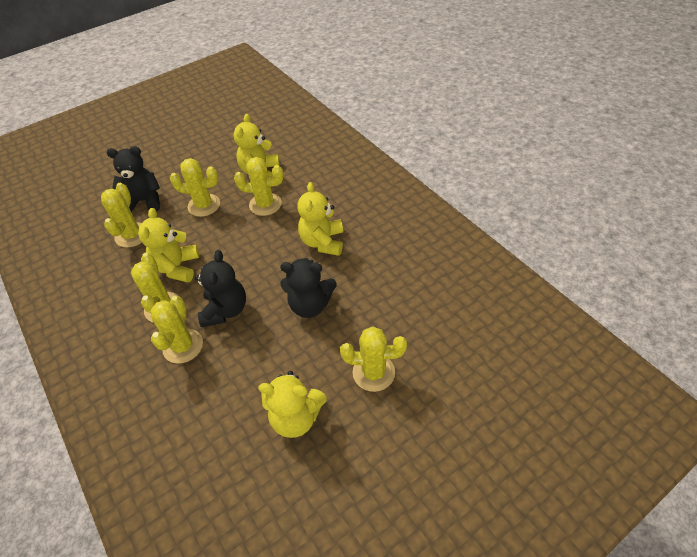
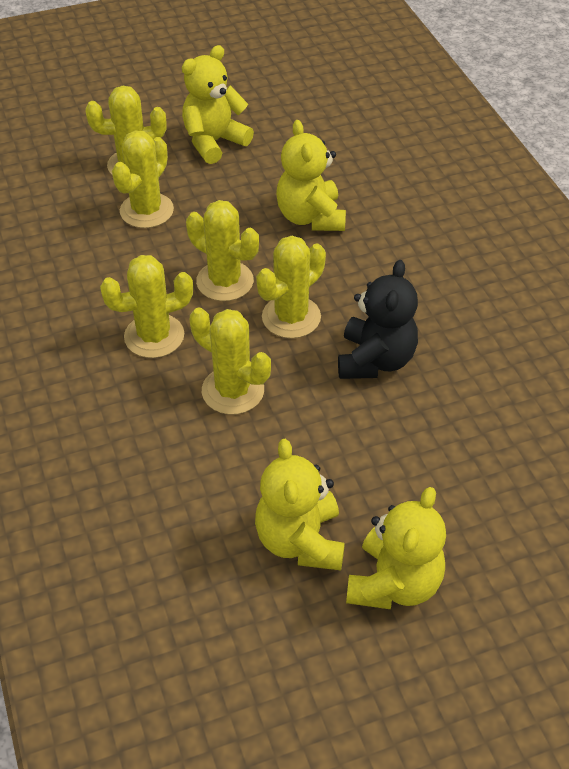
black teddy bear: [107,146,160,212] [195,250,246,327] [280,258,337,318] = 3 -> [338,260,418,379] = 1

